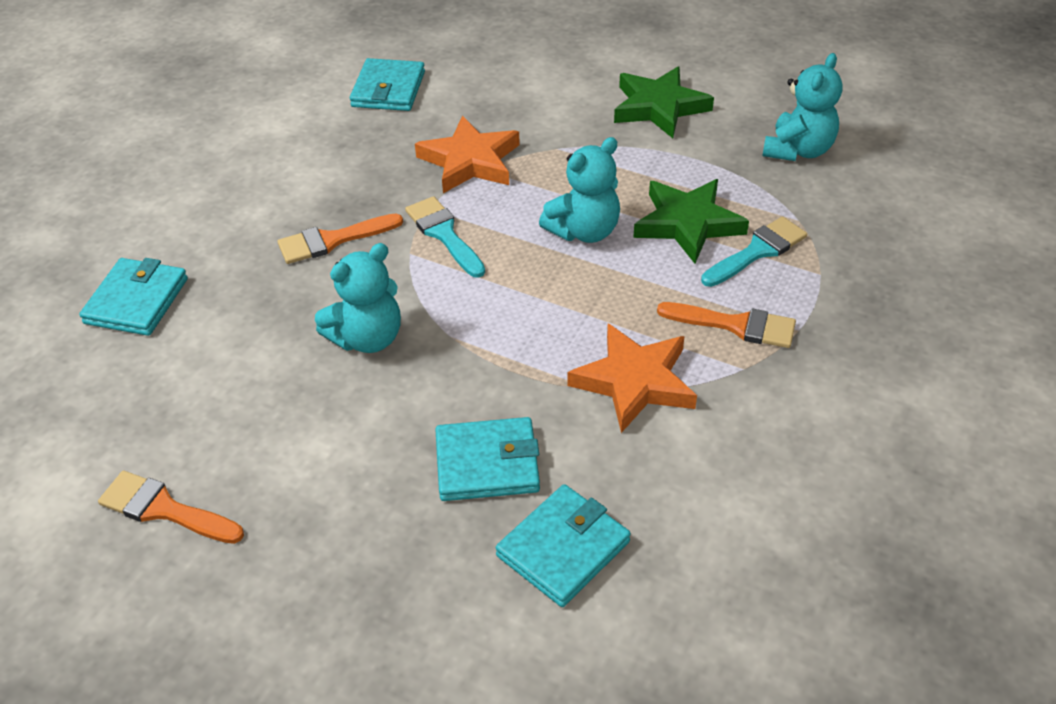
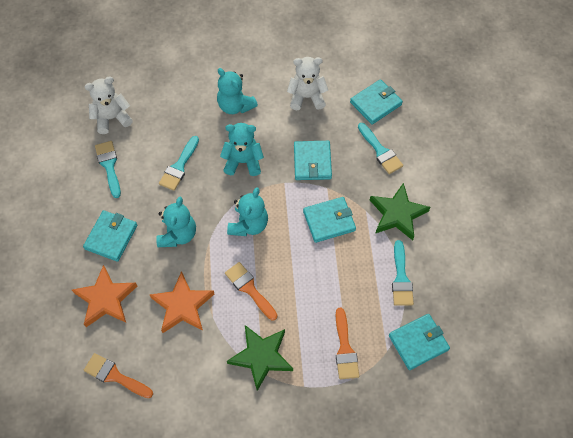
turquoise brush: [405,196,485,278] [701,216,807,287] = 2 -> [95,141,121,198] [159,136,199,191] [358,123,403,174] [392,240,414,306] = 4
turquoise teddy bear: [315,243,401,353] [539,137,620,243] [762,53,843,161] = 3 -> [156,197,196,247] [217,68,258,114] [220,123,264,176] [227,187,268,236] = 4
turquoise wallet: [79,258,188,336] [350,58,425,111] [435,417,540,501] [496,484,631,607] = 4 -> [83,210,137,262] [294,141,332,180] [303,197,356,243] [350,79,403,125] [389,314,450,370] = 5
white teddy bear: none = 0 -> [84,76,133,134] [287,57,328,110] = 2

